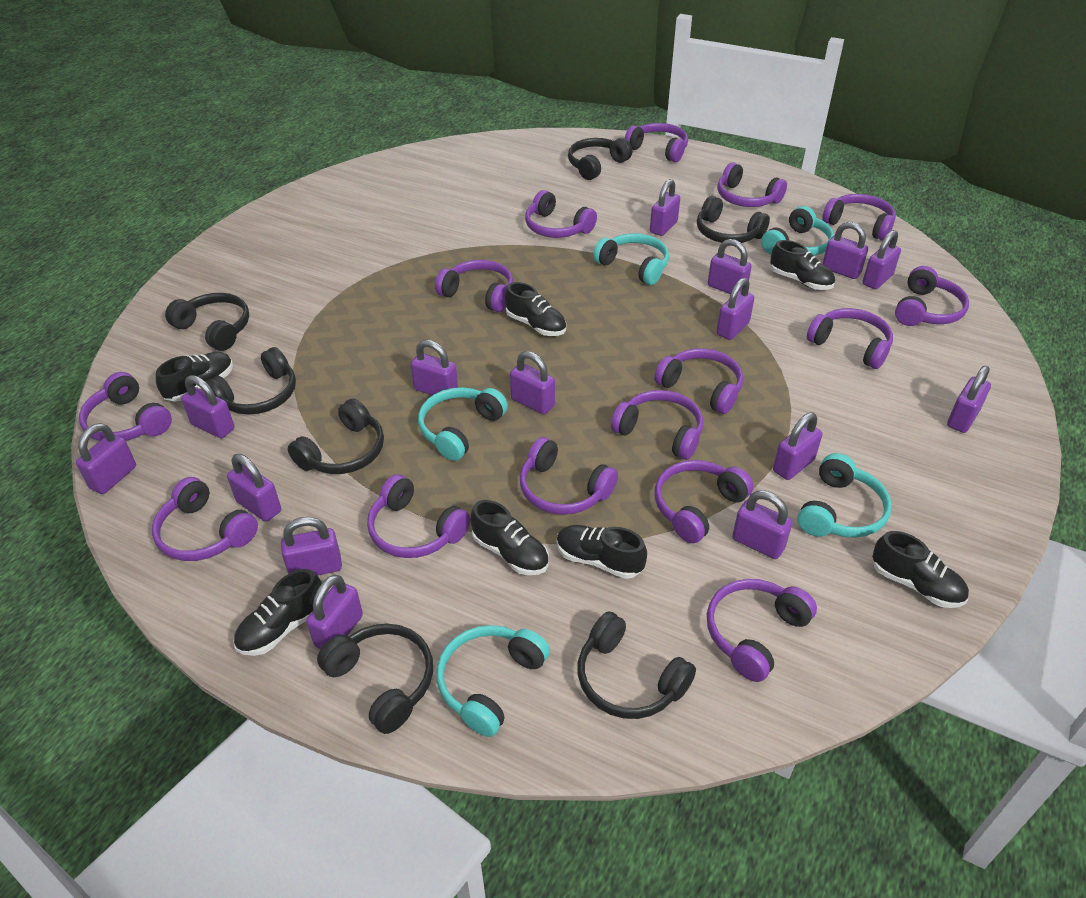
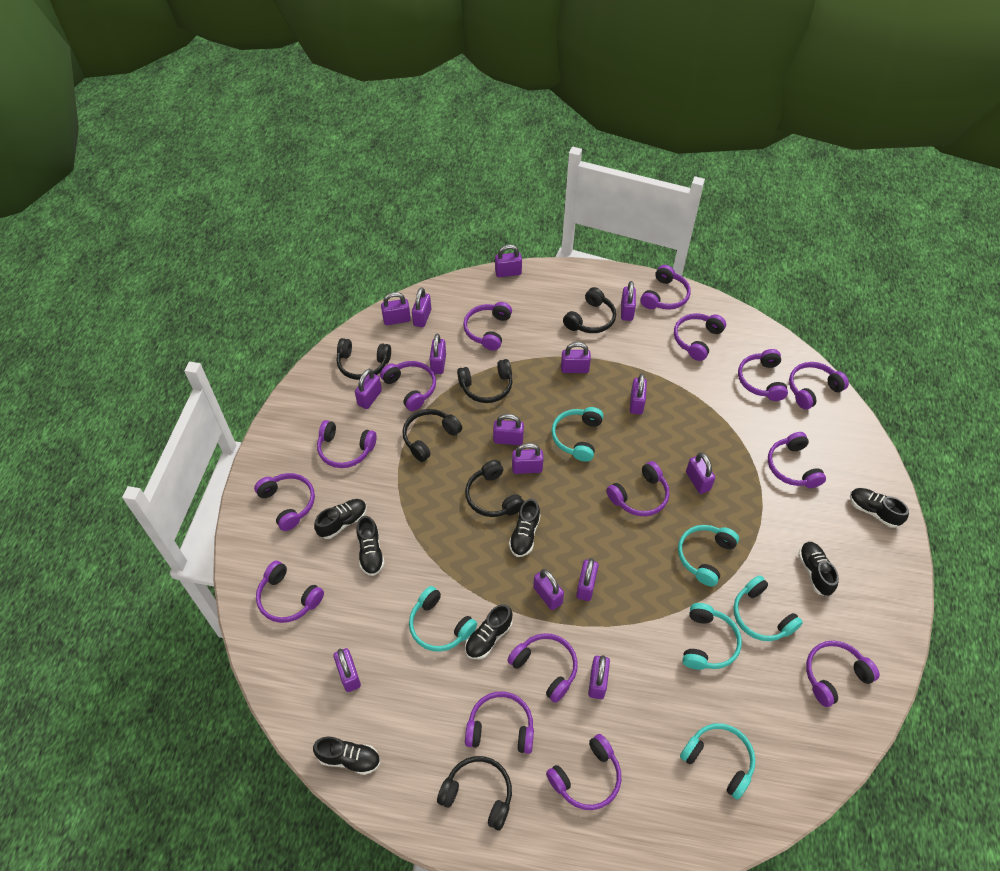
black headphones: [165,293,249,351] [206,347,296,415] [288,399,384,474] [317,623,433,734] [568,138,633,180] [578,611,696,719] [697,196,770,243] = 7 -> [337,338,391,380] [403,409,462,462] [437,756,512,830] [457,359,512,403] [465,460,524,517] [563,287,616,333] = 6
turquoise headphones: [418,387,508,461] [436,625,550,737] [593,233,669,285] [761,206,834,256] [797,453,892,538] = 5 -> [409,586,477,652] [551,407,604,462] [678,525,739,586] [680,723,756,800] [683,603,742,670] [733,575,803,641] = 6

